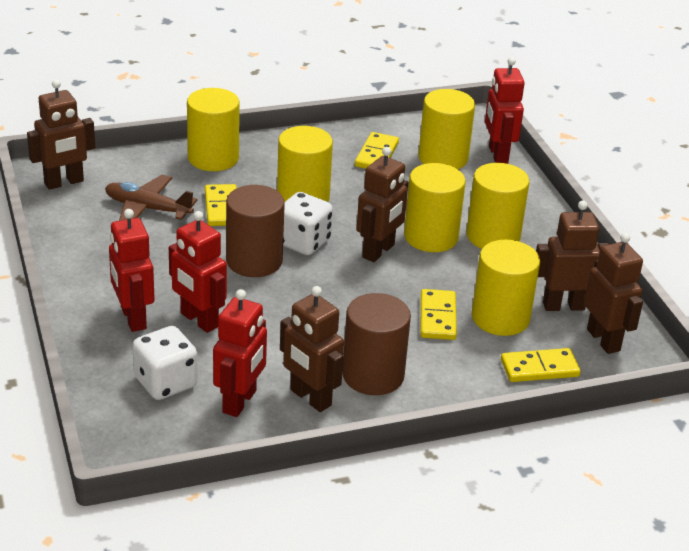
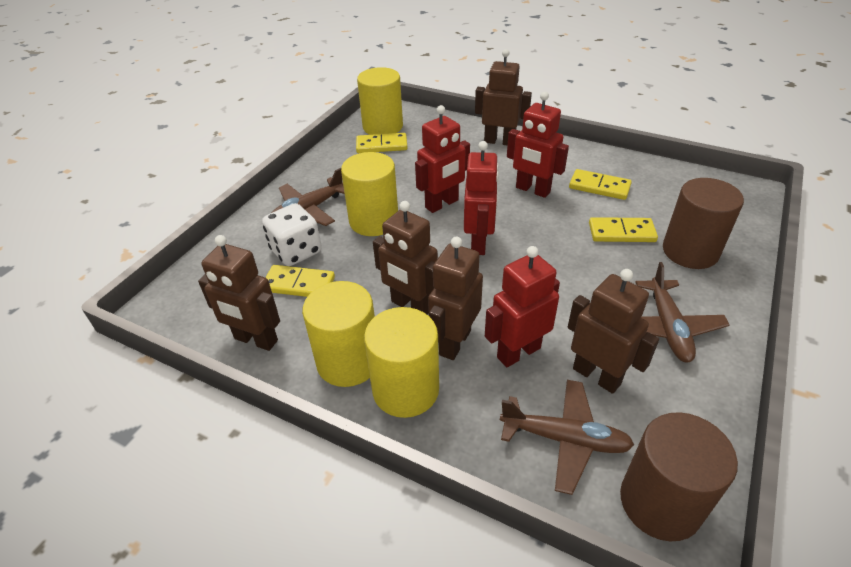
brown plane: [105,175,198,221] = 1 -> [272,168,345,226] [500,380,634,495] [635,262,730,363] = 3
white dice: [132,326,198,400] [283,192,333,255] = 2 -> [262,203,322,266] = 1
yellow cylinder: [187,88,240,171] [277,126,333,202] [404,163,466,252] [418,89,475,169] [467,163,529,249] [472,240,540,336] = 6 -> [302,281,375,387] [341,152,398,236] [357,67,403,135] [364,307,439,418] = 4

